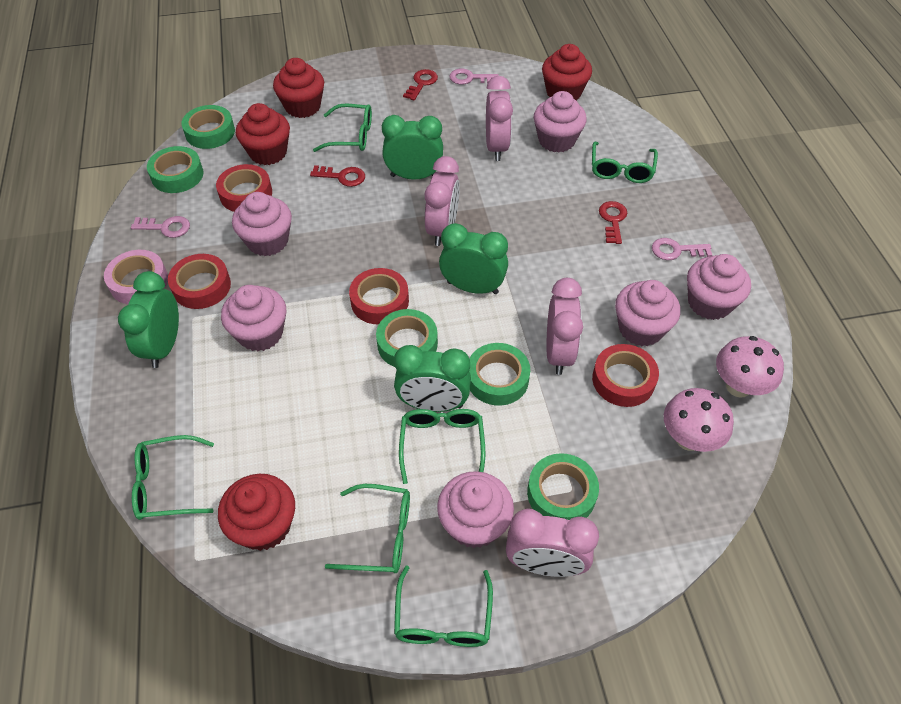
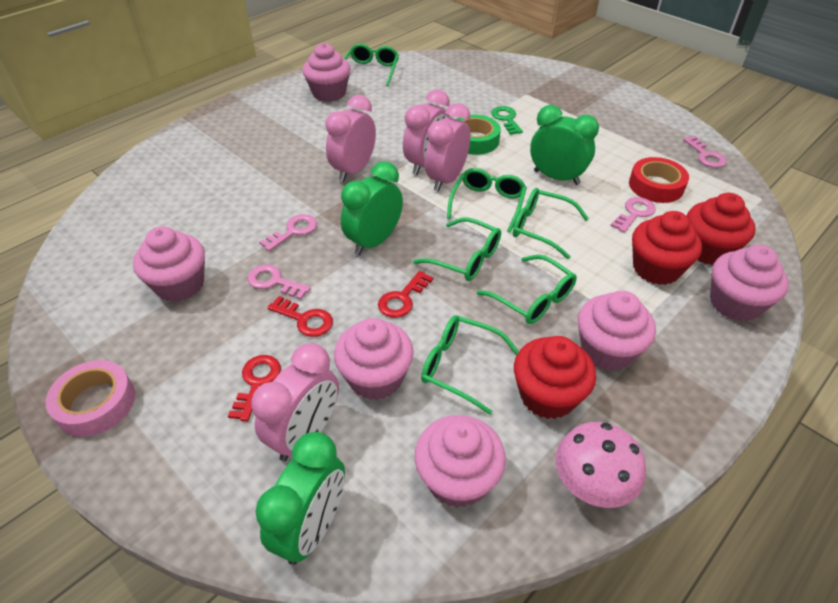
green clock: [118,271,179,368] [382,115,443,180] [394,345,471,412] [439,223,508,294] = 4 -> [256,432,345,565] [341,161,403,255] [530,105,599,185] = 3
green key: none = 0 -> [491,106,523,135] = 1
green tape: [147,146,204,193] [182,105,235,149] [376,309,438,367] [469,343,530,406] [527,453,599,520] = 5 -> [457,115,501,155] = 1
pink key: [131,216,190,238] [449,69,499,85] [652,238,712,260] = 3 -> [247,265,311,300] [259,214,317,251] [611,197,655,233] [683,136,727,168] = 4
pink mushroom: [664,388,734,452] [716,336,784,398] = 2 -> [555,422,646,508] = 1
red cupcake: [218,474,295,551] [236,103,290,165] [273,58,324,118] [542,44,592,101] = 4 -> [514,336,596,419] [632,211,702,285] [687,193,756,265] = 3
red tape: [168,254,231,309] [216,164,272,212] [349,268,409,325] [592,344,659,407] = 4 -> [629,157,689,203] = 1

